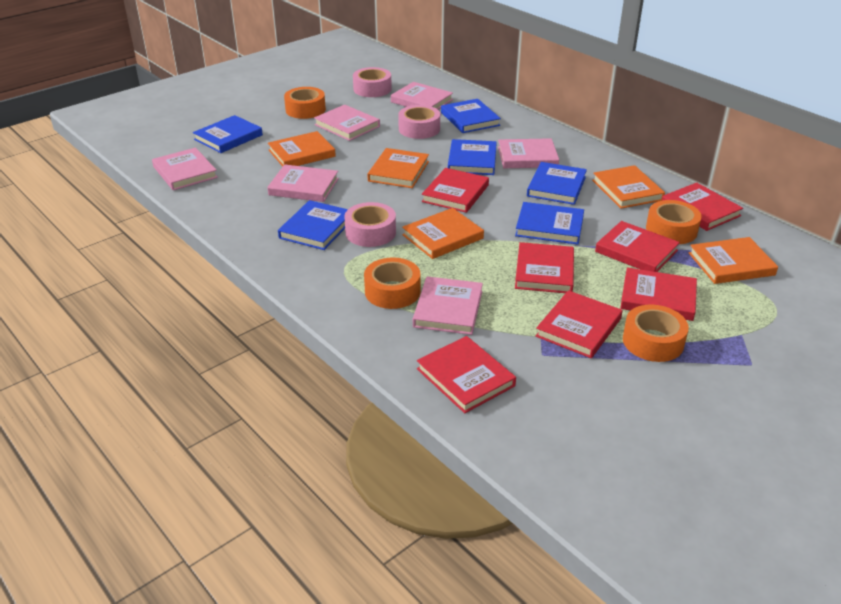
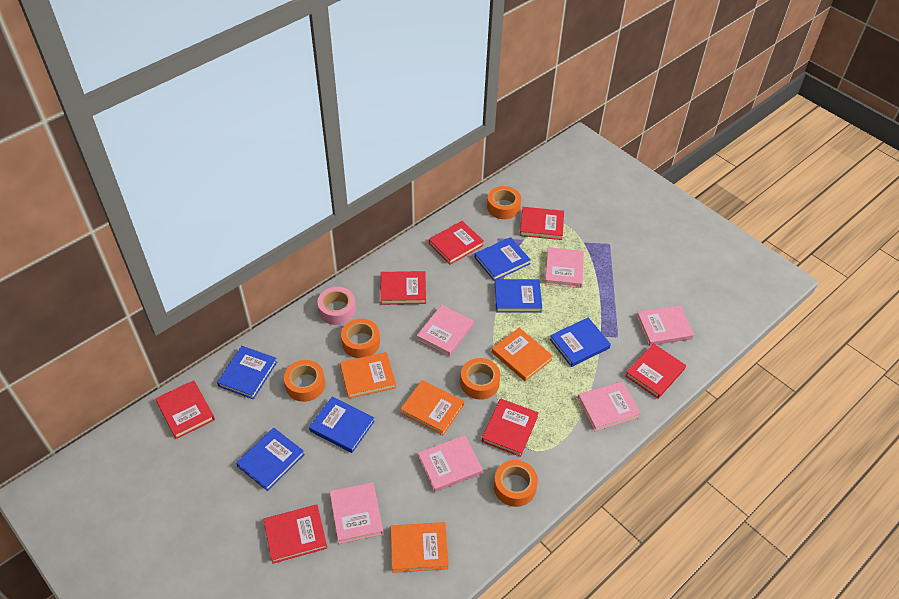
orange book: [268,131,336,167] [367,148,429,188] [402,208,484,259] [592,165,665,209] [689,237,778,284] = 5 -> [340,352,396,399] [391,522,449,573] [401,380,464,435] [492,328,553,381] = 4
orange tape: [284,87,326,119] [364,257,420,309] [623,304,689,362] [646,200,702,244] = 4 -> [284,360,325,402] [341,319,380,358] [460,358,500,400] [487,186,521,219] [494,460,538,507] = 5
pink tape: [344,202,396,247] [353,67,392,97] [398,105,440,139] = 3 -> [317,287,356,325] = 1

